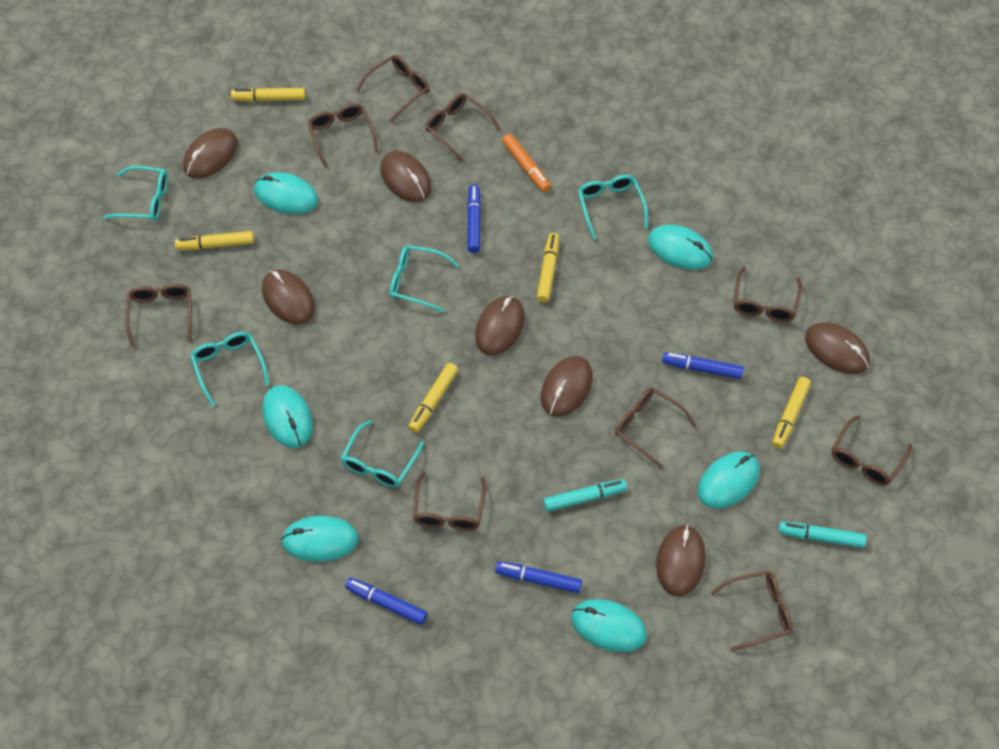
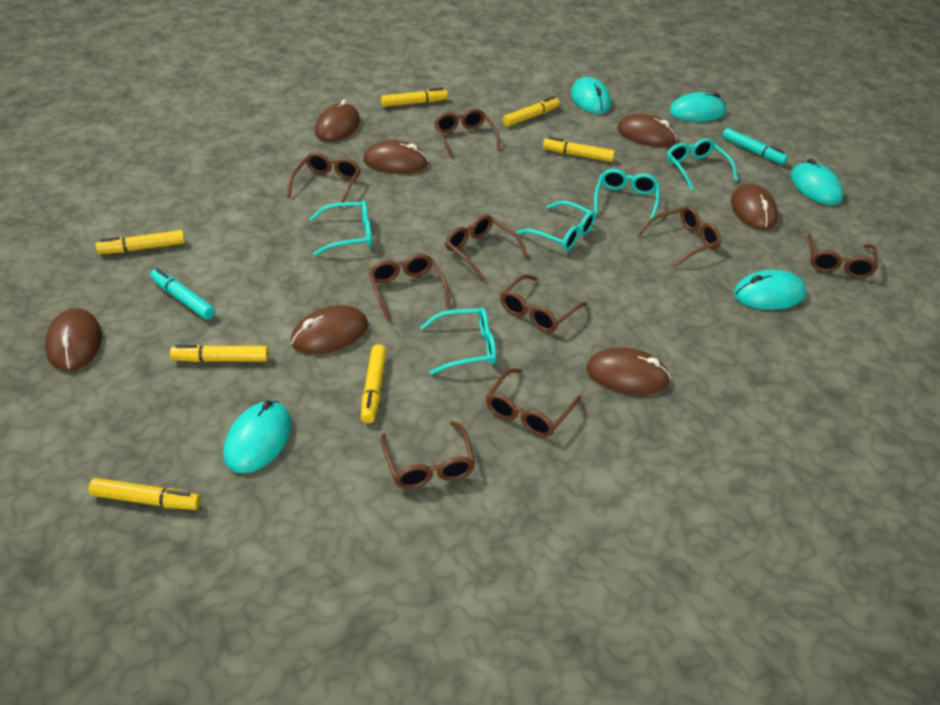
blue marker: [345,578,428,625] [467,185,481,253] [495,561,582,593] [662,352,744,379] = 4 -> none = 0
orange marker: [502,134,551,192] = 1 -> none = 0
turquoise mouse: [254,172,318,214] [262,385,313,448] [281,516,359,562] [571,599,647,652] [648,224,713,270] [698,452,760,509] = 6 -> [223,400,292,473] [571,77,611,114] [669,92,726,122] [733,270,806,310] [791,158,843,205] = 5
yellow marker: [175,231,254,250] [231,88,306,102] [408,363,458,433] [537,233,559,303] [772,377,811,449] = 5 -> [89,478,201,510] [96,230,185,254] [170,345,269,362] [361,344,387,423] [381,88,448,107] [503,96,560,127] [543,137,615,162] = 7

